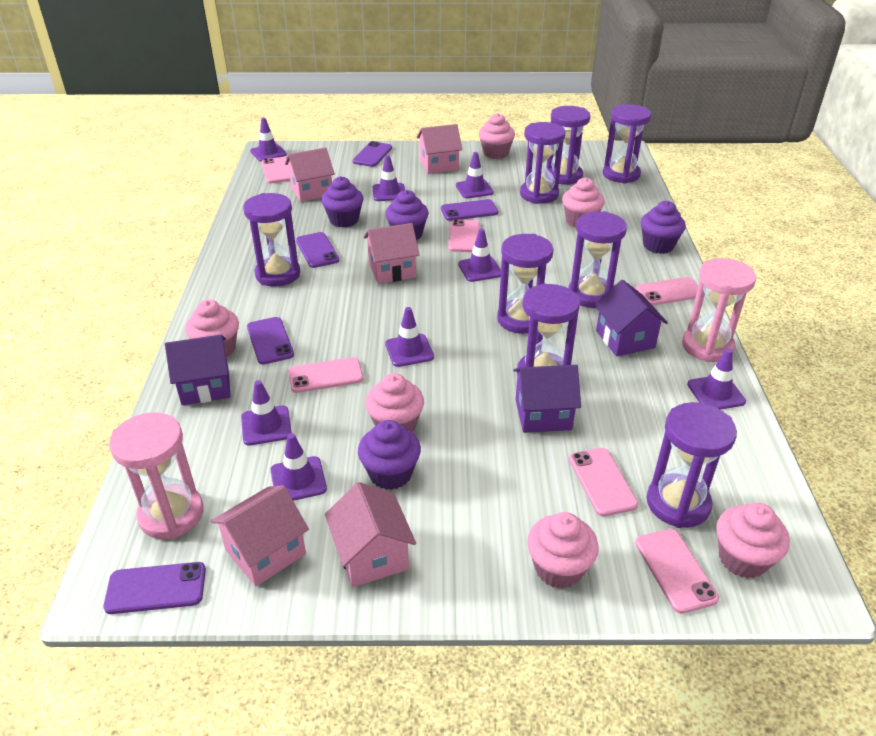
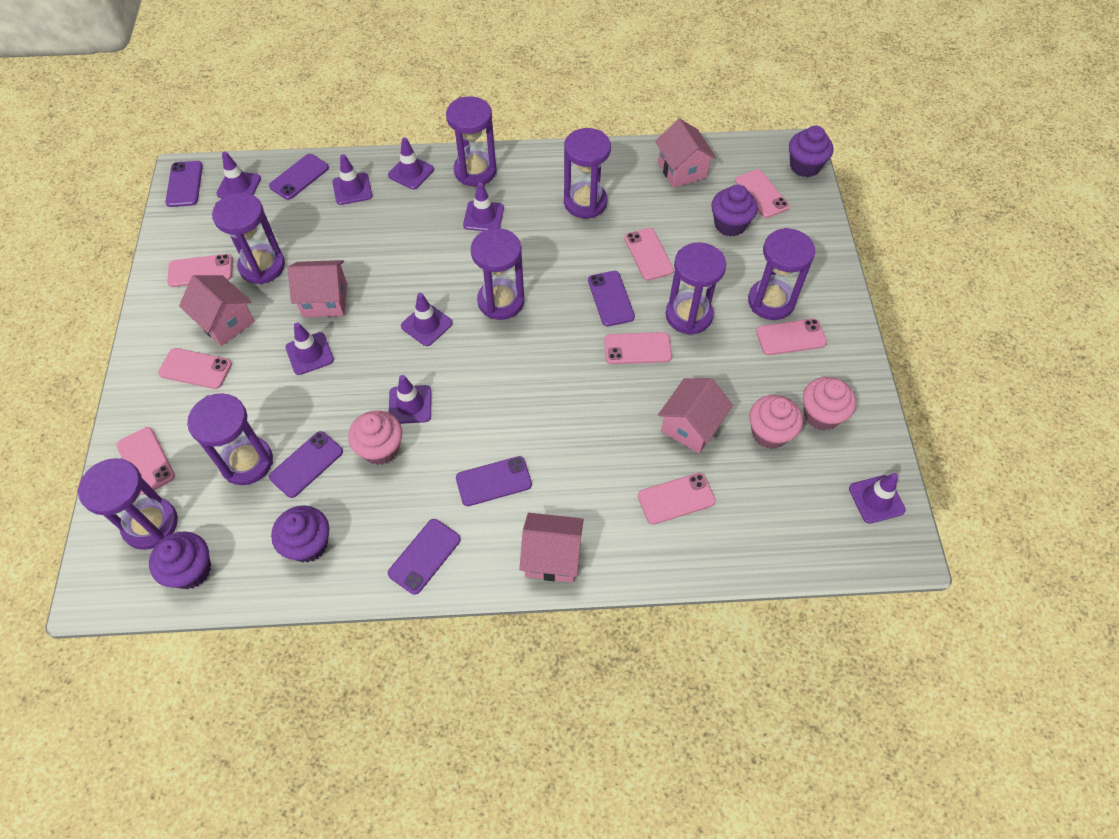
pink cupcake: [185,300,239,357] [365,373,424,432] [479,113,515,159] [527,512,599,589] [562,177,605,227] [716,503,790,578] = 6 -> [348,410,402,465] [749,395,803,449] [803,377,856,431] = 3
pink hourglass: [109,412,203,539] [682,258,756,362] = 2 -> none = 0
pink phone: [262,157,290,183] [288,357,363,393] [448,219,480,252] [569,448,638,516] [635,529,719,614] [636,277,699,305] = 6 -> [117,427,175,495] [158,348,232,389] [167,254,233,287] [604,332,672,364] [624,228,674,281] [638,473,716,524] [735,169,789,218] [756,319,827,355] = 8
purple house: [165,335,231,405] [513,365,581,433] [594,280,668,357] = 3 -> none = 0
purple phone: [103,562,206,614] [247,317,294,364] [296,232,339,268] [352,141,392,167] [441,199,498,221] = 5 -> [165,161,203,207] [269,154,329,200] [269,431,343,498] [388,519,461,595] [456,456,532,506] [588,271,635,326] = 6

